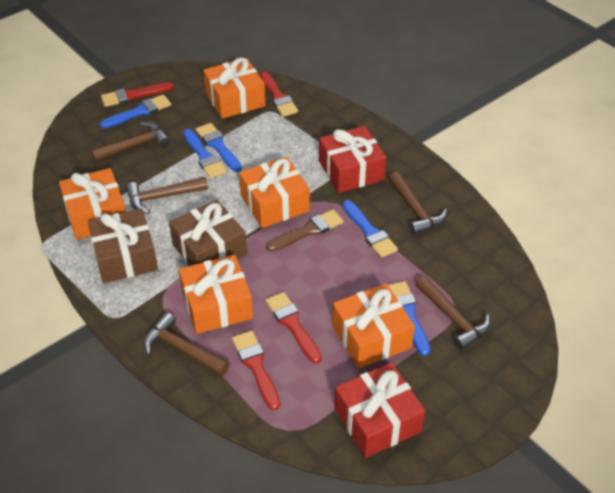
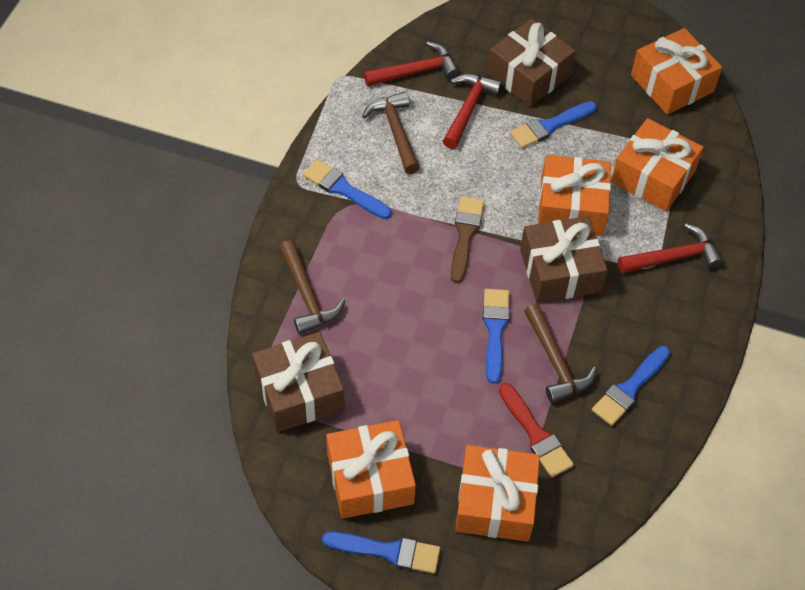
brown gift: [88,209,158,283] [169,200,247,266] = 2 -> [252,332,345,432] [487,19,575,107] [520,216,607,303] = 3
brown hammer: [91,122,170,162] [126,177,208,214] [144,312,230,375] [389,171,447,235] [416,276,490,350] = 5 -> [279,240,345,334] [362,92,420,174] [524,304,597,403] = 3
red brush: [101,82,174,107] [232,330,280,410] [260,72,298,117] [266,292,322,363] = 4 -> [499,383,574,478] = 1
red gift: [319,126,386,193] [334,362,425,458] = 2 -> none = 0
red hammer: none = 0 -> [364,41,460,86] [443,74,502,149] [618,224,723,274] = 3

